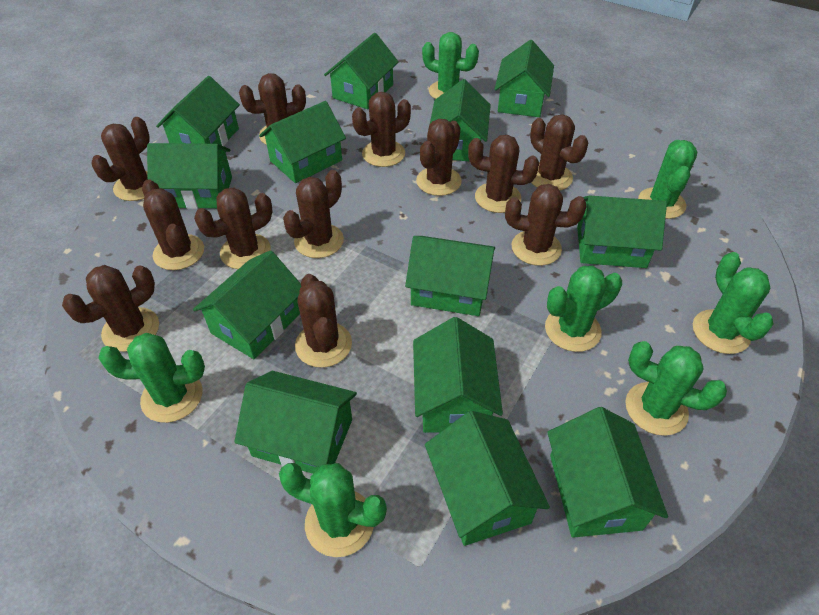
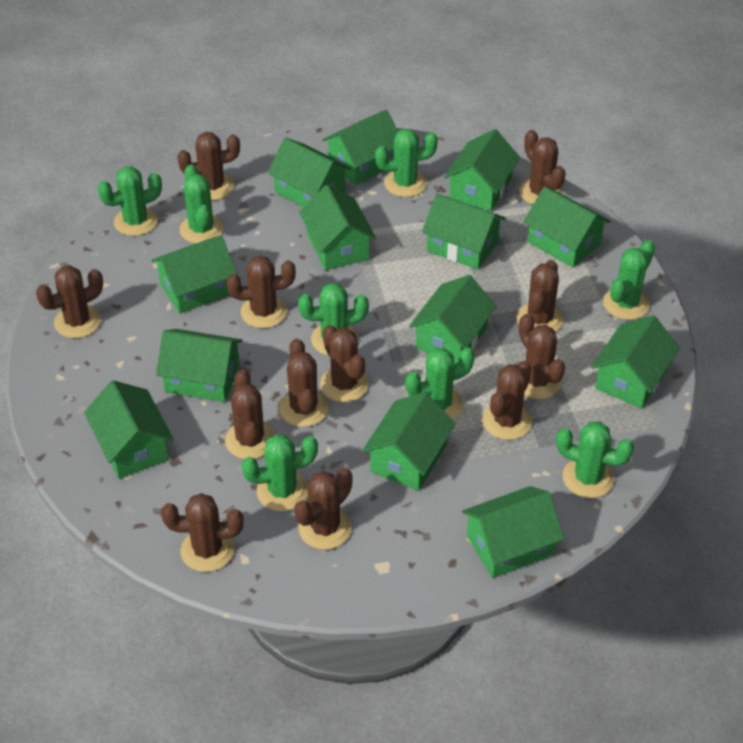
green cactus: [99,333,205,423] [279,463,387,557] [422,32,479,99] [545,266,622,352] [625,341,727,436] [638,140,697,219] [693,252,774,354] = 7 -> [98,166,162,236] [179,164,224,244] [242,434,318,511] [298,283,369,356] [375,128,438,197] [405,347,475,420] [556,422,634,498] [603,240,655,320] = 8

